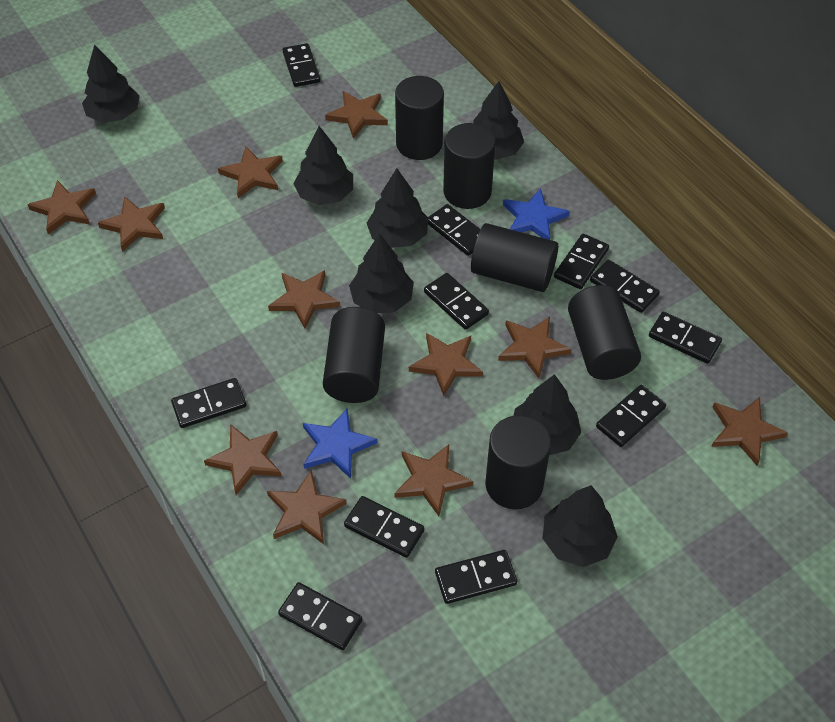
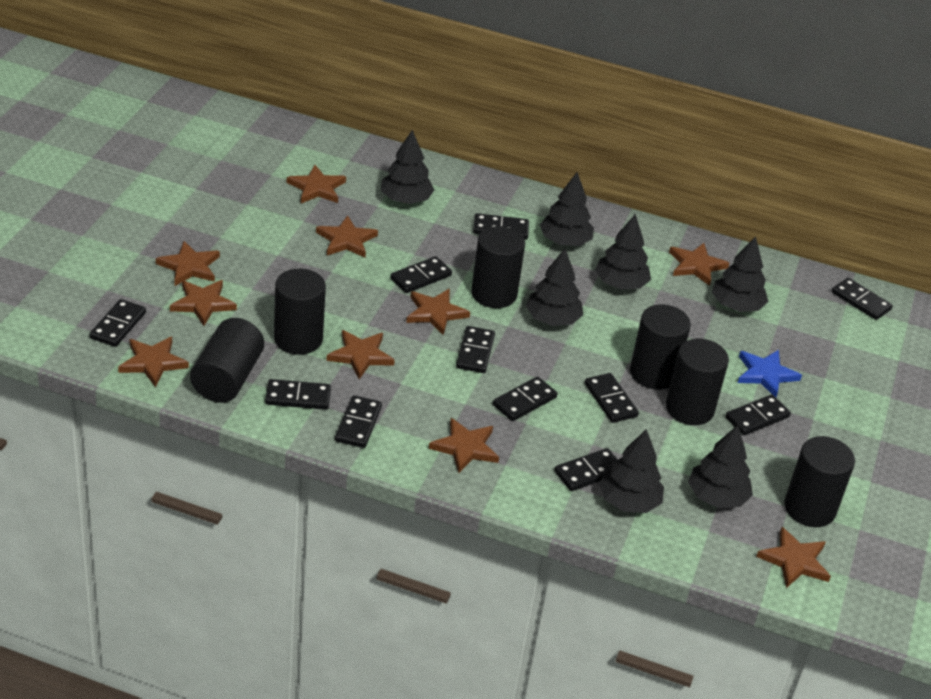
blue star: [303,409,377,479] [503,188,570,240] = 2 -> [738,350,802,397] = 1
brown star: [28,180,96,235] [98,196,165,252] [204,424,281,495] [218,146,283,198] [267,470,347,544] [268,270,340,329] [325,91,388,139] [394,444,473,516] [409,333,483,396] [498,317,572,379] [711,397,788,466] = 11 -> [118,336,189,387] [156,241,220,286] [170,280,237,326] [287,165,346,203] [316,215,378,258] [326,330,395,379] [406,289,470,335] [429,418,499,473] [669,243,729,286] [756,527,831,588] = 10

